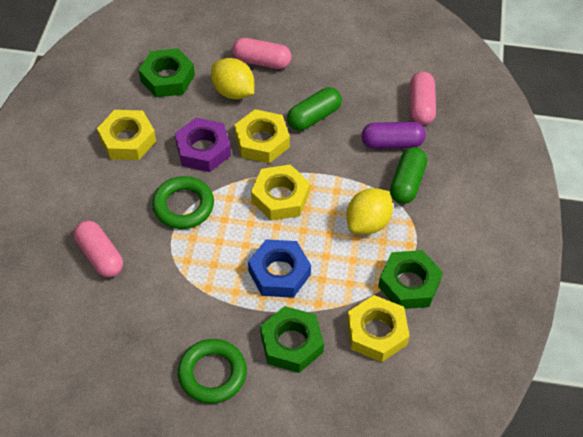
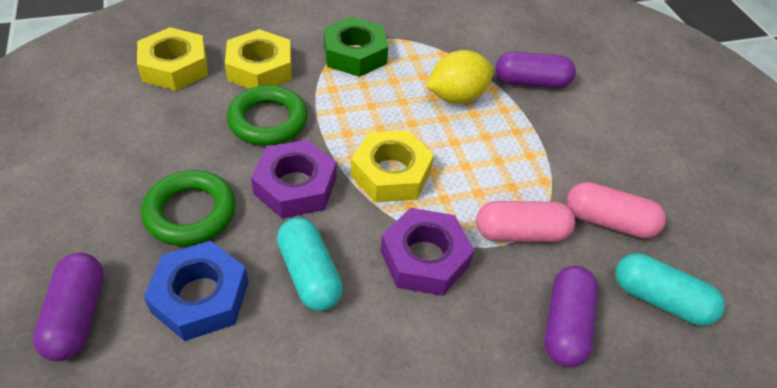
green capsule: [287,87,342,131] [390,147,427,204] = 2 -> none = 0
green nut: [139,48,195,97] [260,306,324,373] [378,250,443,309] = 3 -> [324,17,388,77] = 1
pink capsule: [74,221,123,278] [232,38,292,69] [410,72,436,125] = 3 -> [476,201,575,242] [567,182,666,238] = 2
purple capsule: [362,122,426,149] = 1 -> [33,253,103,361] [496,51,576,88] [545,266,598,367] = 3
purple nut: [175,118,231,172] = 1 -> [251,140,336,219] [381,208,474,296] = 2
turquoise capsule: none = 0 -> [277,218,343,311] [615,253,725,326] = 2
yellow lemon: [211,58,254,99] [346,188,393,235] = 2 -> [427,50,494,104] = 1
yellow nut: [97,110,156,160] [234,109,290,163] [251,164,310,221] [347,295,409,362] = 4 -> [137,27,208,91] [225,29,291,89] [351,130,434,202] = 3

